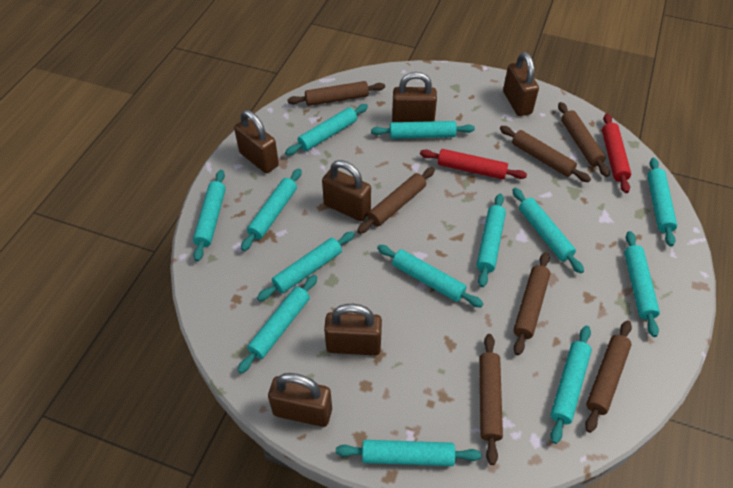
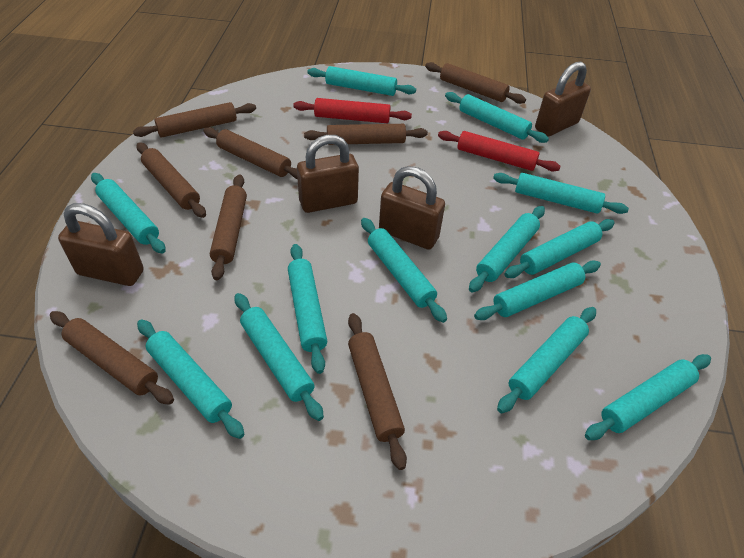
brown padlock: [234,110,279,173] [268,373,332,427] [322,160,371,221] [324,304,382,355] [392,72,437,122] [503,52,539,116] = 6 -> [58,203,144,286] [297,135,359,213] [379,166,445,250] [535,61,591,137] = 4
brown rolling pin: [287,81,385,106] [357,167,435,234] [479,334,503,465] [500,126,591,182] [513,252,550,355] [558,102,610,177] [585,320,632,433] = 7 -> [50,311,174,405] [133,102,256,137] [137,142,206,218] [203,127,298,179] [210,174,247,280] [304,124,428,145] [348,313,407,470] [425,62,526,104] = 8

